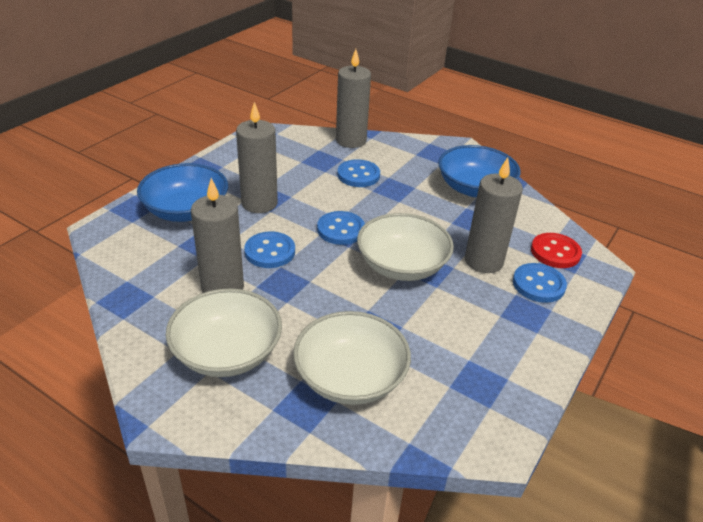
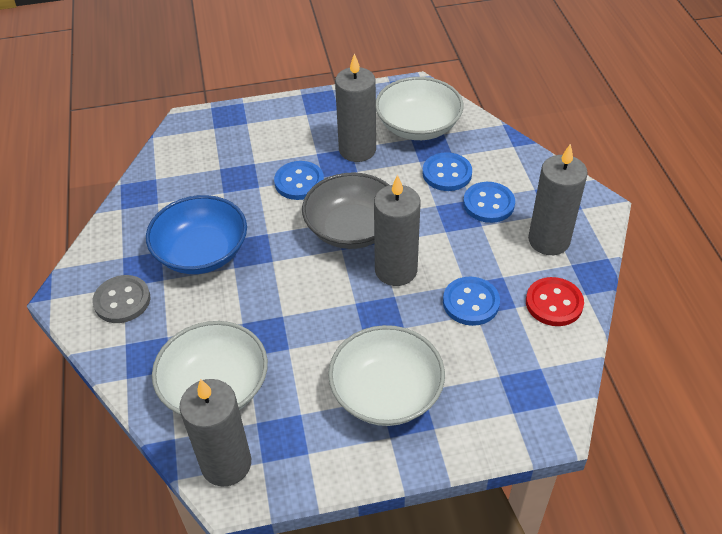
blue bowl: [137,163,228,222] [438,145,520,198] = 2 -> [146,195,247,274] = 1
grey bowl: none = 0 -> [302,172,389,249] = 1
grey button: none = 0 -> [92,275,150,323] = 1

